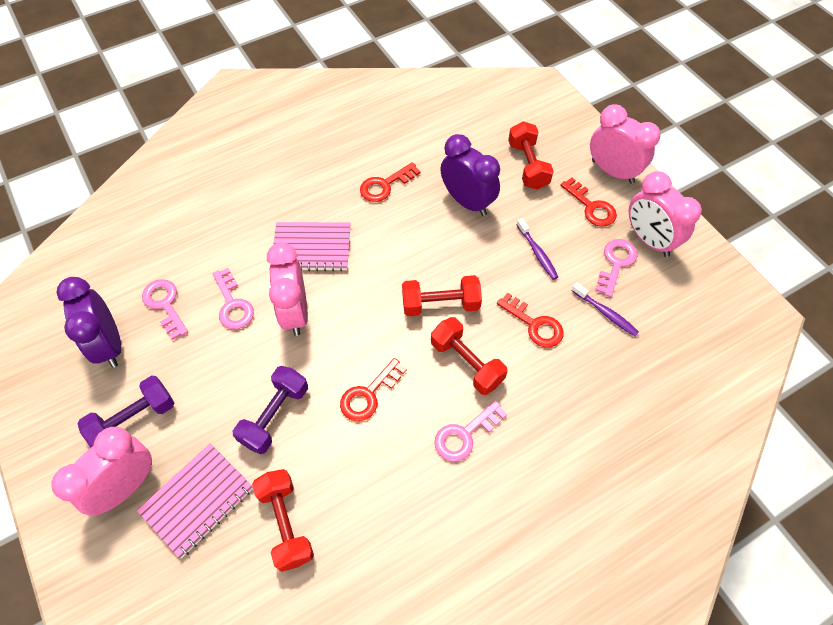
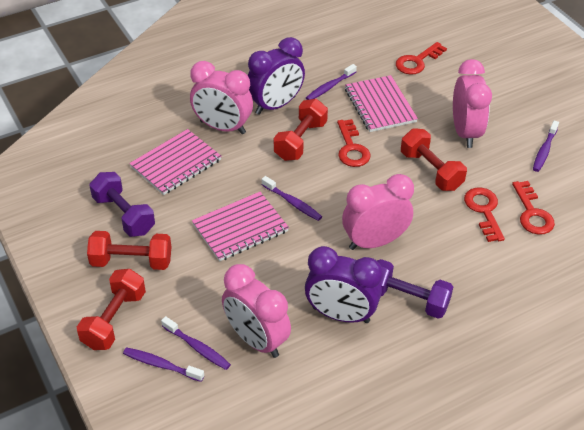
pink key: [142,279,188,340] [213,268,254,329] [435,401,507,461] [596,239,638,297] = 4 -> none = 0
pink notebook: [137,444,253,559] [273,222,351,271] = 2 -> [129,129,222,195] [192,192,289,261] [345,75,418,132] = 3
purple toothbrush: [517,218,558,280] [572,283,639,336] = 2 -> [123,347,204,382] [161,316,231,370] [262,176,322,221] [306,64,357,100] [533,121,559,172] = 5

